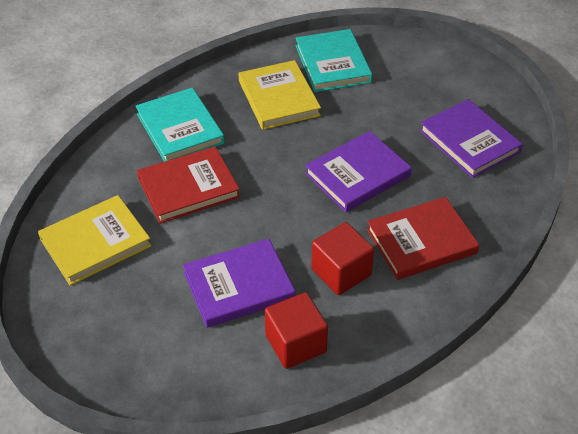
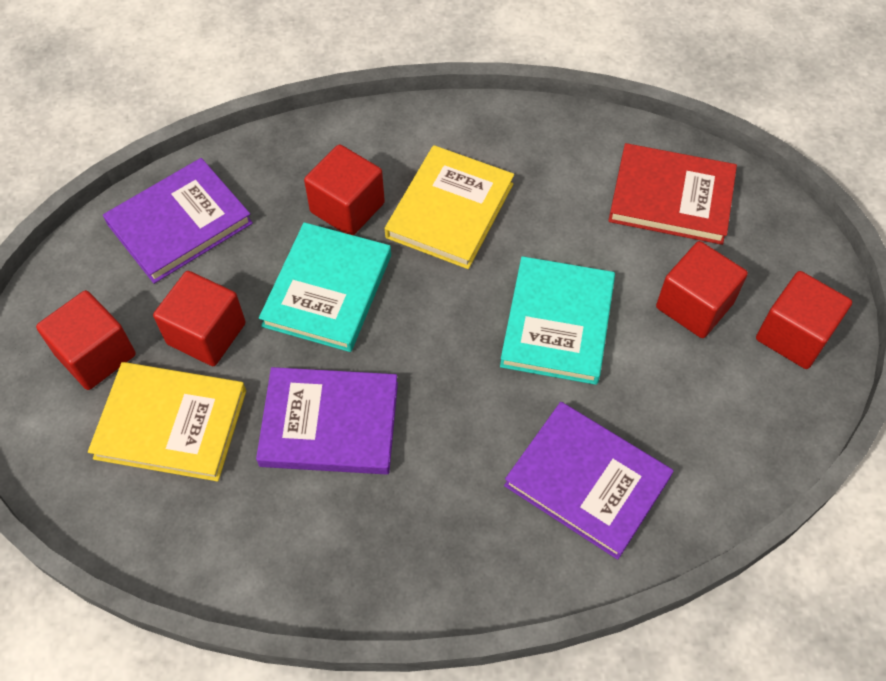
red book: [137,146,240,224] [367,197,479,280] = 2 -> [608,143,737,245] = 1
red cube: [265,292,328,369] [312,222,374,295] = 2 -> [36,290,136,390] [153,271,246,366] [304,144,385,235] [656,241,748,338] [756,271,852,369] = 5

